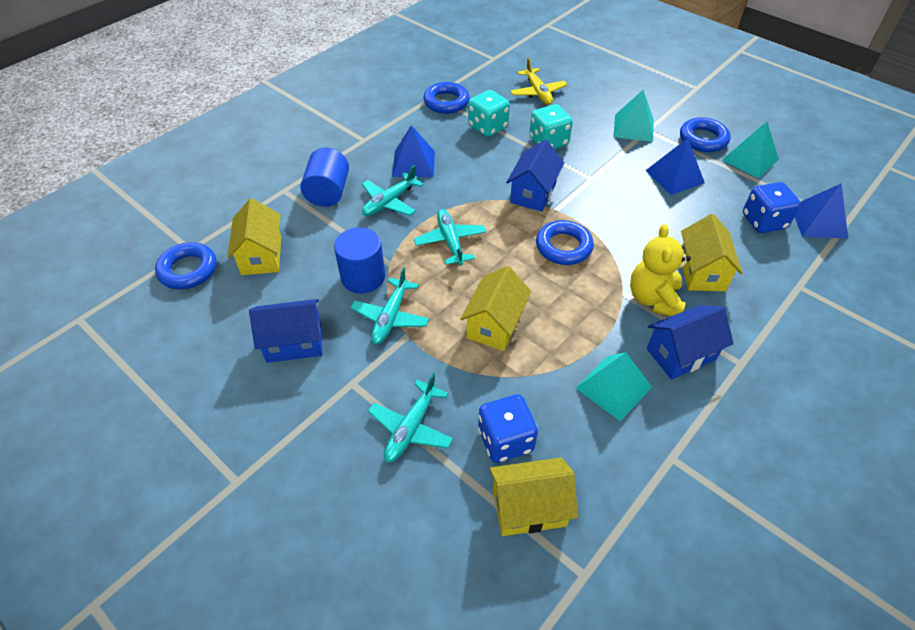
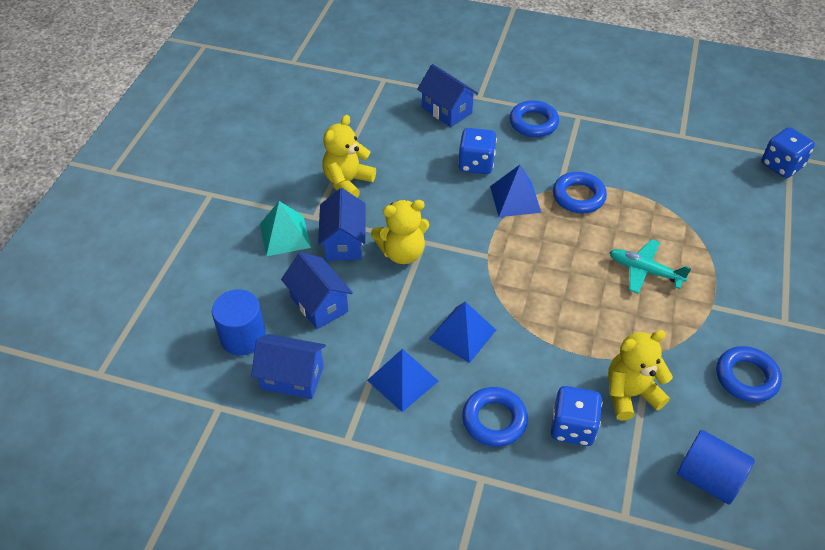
blue dice: [478,395,538,463] [743,182,801,233] = 2 -> [458,128,497,174] [551,386,602,446] [762,127,815,178] = 3
blue house: [249,299,322,363] [506,140,564,212] [647,305,734,379] = 3 -> [251,334,326,399] [281,252,353,329] [318,188,366,261] [417,64,478,127] = 4
turquoise dice: [468,90,510,137] [529,104,573,149] = 2 -> none = 0
turquoise plane: [350,267,429,344] [362,165,424,216] [368,373,453,463] [414,209,486,265] = 4 -> [609,239,691,294] = 1
turquoise pyramid: [576,352,652,421] [613,90,654,142] [722,122,779,178] = 3 -> [260,201,311,256] = 1
yellow house: [227,198,281,275] [460,266,531,351] [489,457,578,536] [681,214,743,291] = 4 -> none = 0
yellow plane: [511,58,567,105] = 1 -> none = 0
yellow teddy bear: [630,224,691,317] = 1 -> [322,115,376,198] [371,200,429,264] [608,330,673,421] = 3

